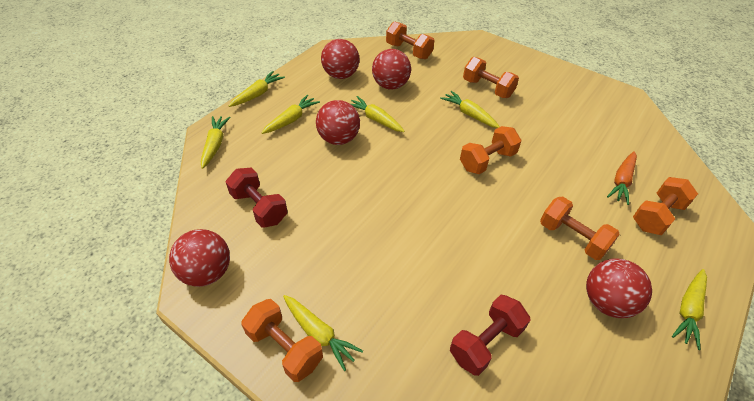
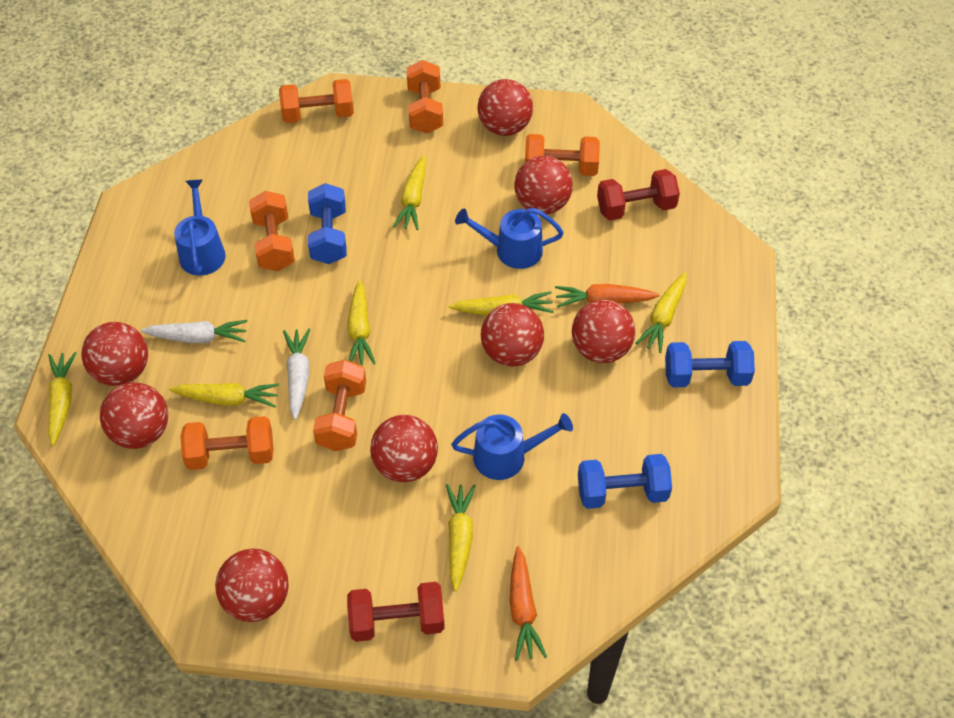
blue dumbbell: none = 0 -> [308,183,347,264] [578,454,672,509] [665,341,755,387] = 3
blue watering can: none = 0 -> [174,180,226,276] [451,413,573,480] [455,208,564,269] = 3
orange carrot: [607,151,637,205] = 1 -> [509,546,547,661] [555,284,660,308] = 2
red ball: [169,229,230,287] [316,100,360,145] [321,39,359,79] [372,49,411,90] [586,258,652,318] = 5 -> [82,322,148,386] [100,382,168,449] [215,549,289,622] [370,415,438,482] [478,79,533,136] [481,303,544,367] [514,156,573,214] [572,300,635,363] = 8
white carrot: none = 0 -> [141,320,248,343] [283,329,311,420] = 2

